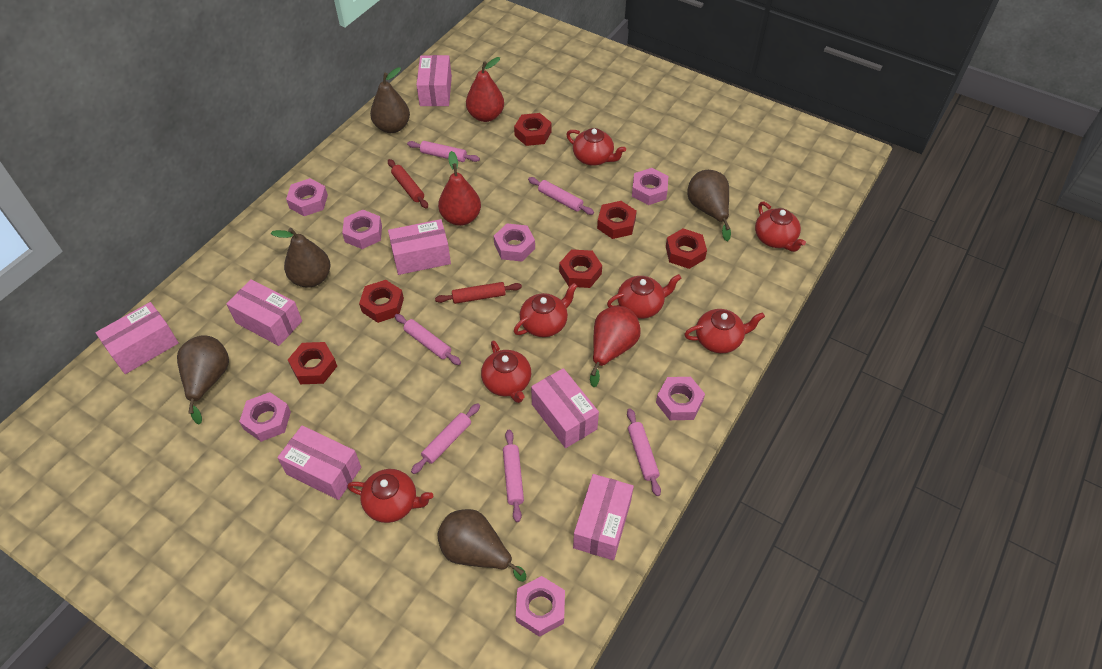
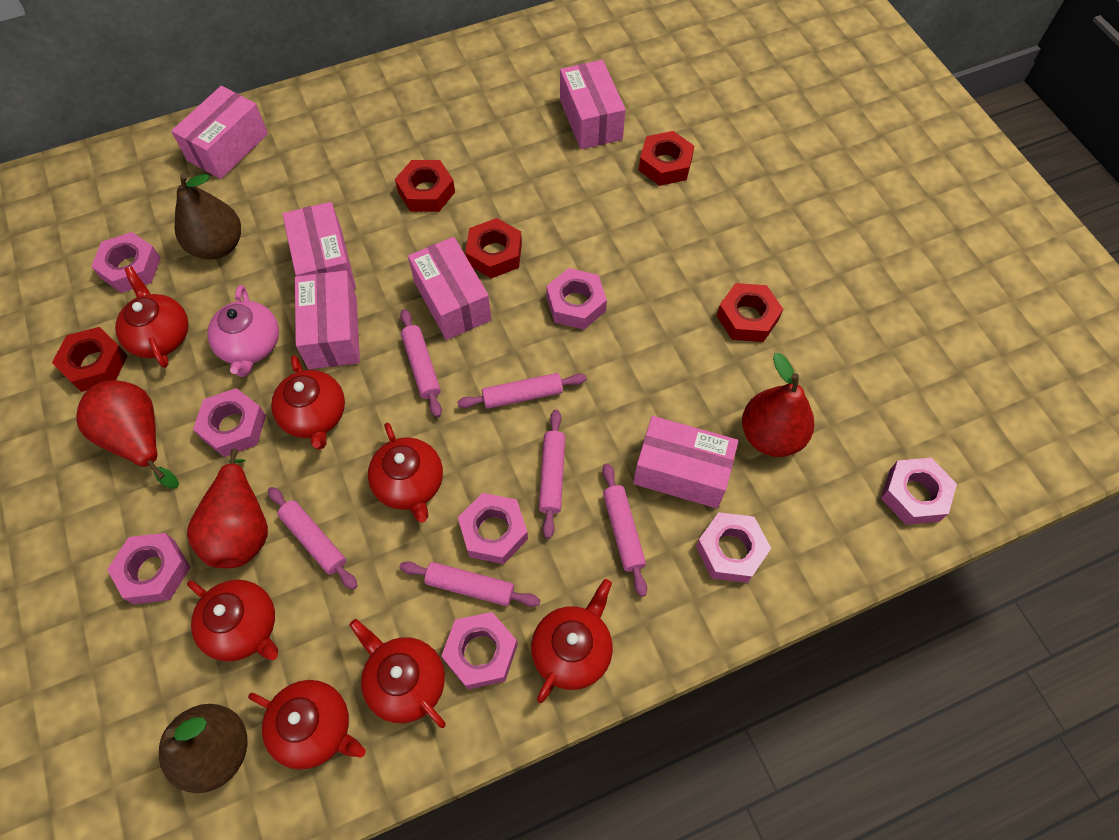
brown pear: [177,335,229,424] [271,228,331,288] [370,67,410,133] [437,509,526,582] [687,170,731,241] = 5 -> [159,704,247,793] [175,173,241,259] = 2
pink box: [96,302,179,374] [226,279,302,346] [277,425,361,500] [388,219,451,275] [416,55,452,106] [531,368,599,448] [573,474,634,560] = 7 -> [171,86,268,179] [282,202,356,289] [295,270,360,369] [408,237,492,340] [560,60,626,149] [633,416,738,508] = 6
pink nut: [239,392,291,442] [286,178,328,216] [342,210,382,249] [494,223,535,262] [516,576,565,637] [632,168,668,205] [656,377,705,420] = 7 -> [91,232,161,293] [107,533,191,604] [193,388,266,457] [441,612,518,690] [458,493,528,564] [546,268,607,330] [696,512,771,583] [881,458,957,525] = 8
pink teapot: none = 0 -> [207,285,279,377] = 1
red nut: [288,342,337,384] [359,280,404,323] [514,113,552,146] [559,249,602,288] [597,201,637,239] [666,228,707,269] = 6 -> [52,327,128,392] [395,160,455,212] [465,218,522,279] [639,131,694,186] [717,283,783,342] = 5
red rolling pin: [388,159,428,209] [435,282,522,304] = 2 -> none = 0

